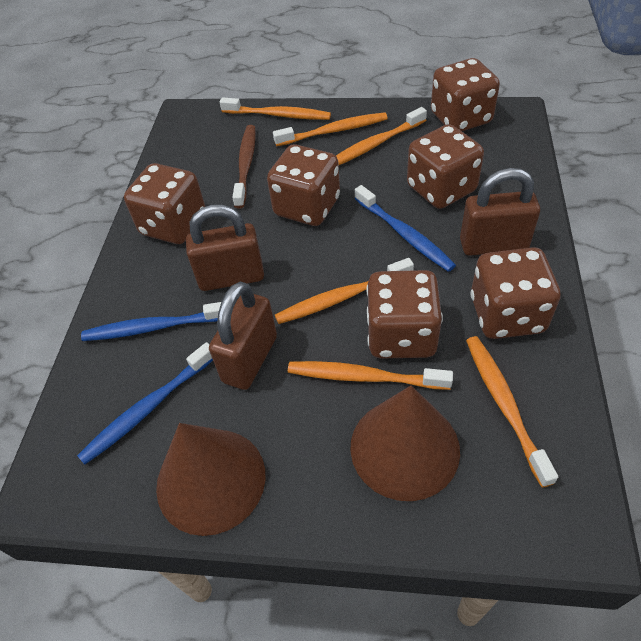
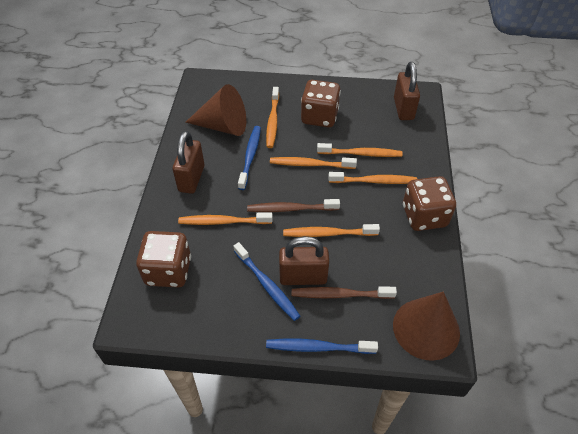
brown dice: [124,163,205,244] [267,144,340,226] [366,270,443,358] [407,124,484,209] [431,58,500,131] [471,247,561,339] = 6 -> [136,231,191,288] [301,80,341,128] [403,176,456,231] = 3
brown toothbrush: [232,125,256,208] = 1 -> [247,199,340,212] [292,286,397,299] = 2

